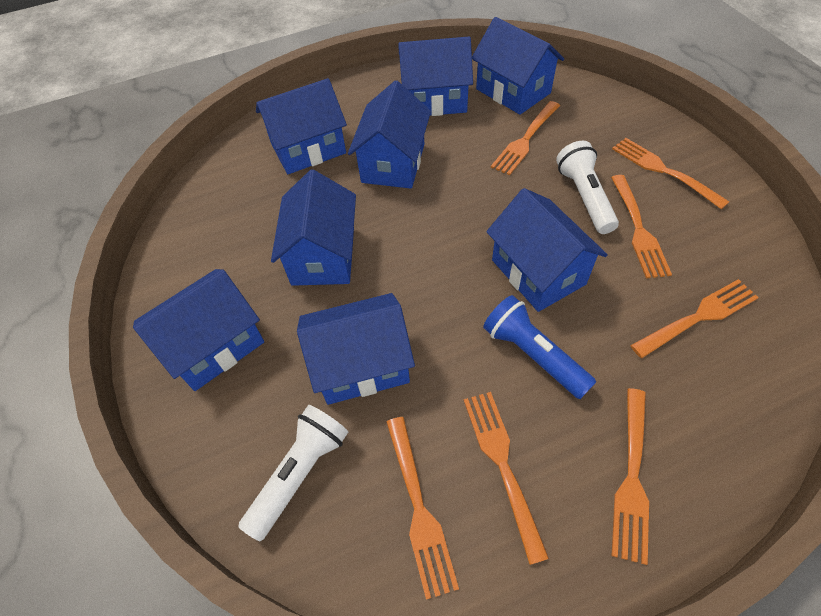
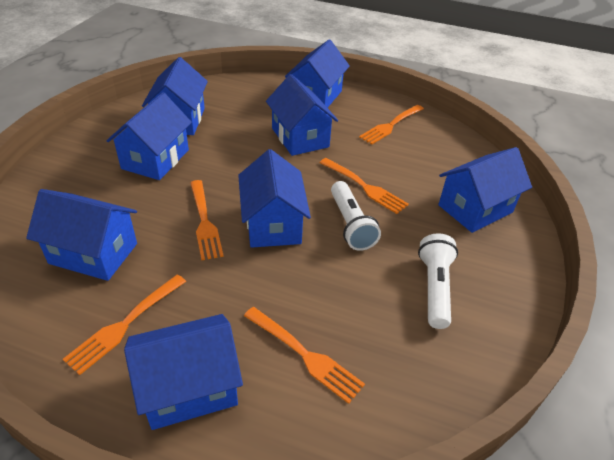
blue flashlight: [483,295,596,399] = 1 -> none = 0
orange fork: [386,417,459,600] [464,392,549,565] [491,101,560,175] [611,175,672,278] [612,138,729,209] [612,388,649,565] [630,279,759,358] = 7 -> [63,275,186,375] [190,180,224,260] [244,307,365,404] [320,158,409,214] [359,105,424,144] = 5

